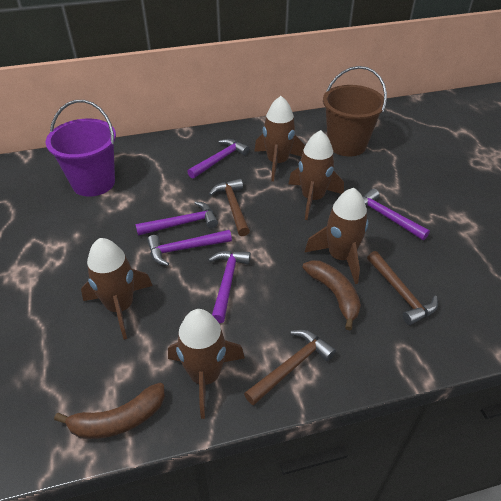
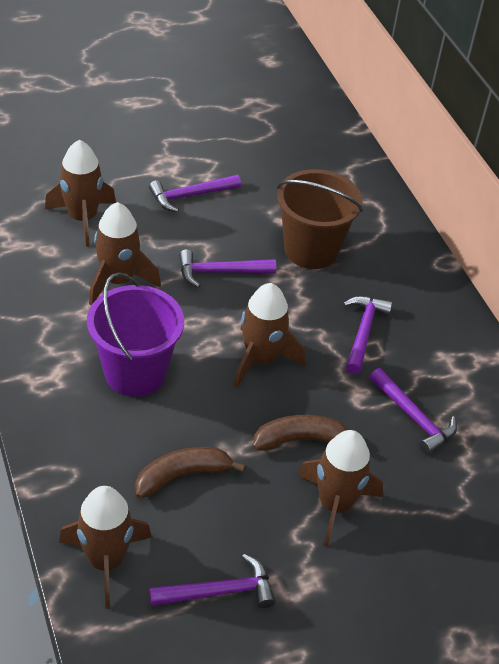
brown hammer: [209,179,250,236] [244,330,336,405] [367,251,438,325] = 3 -> none = 0

